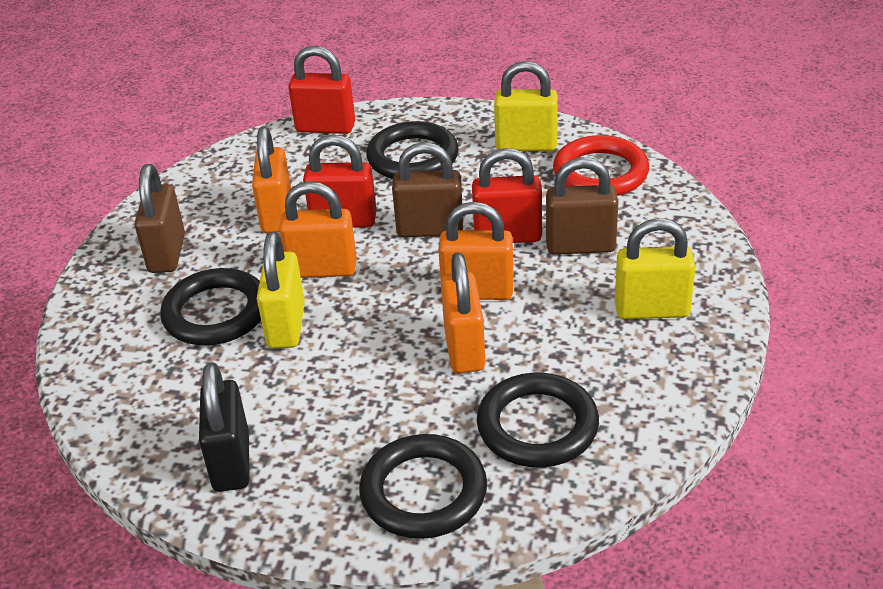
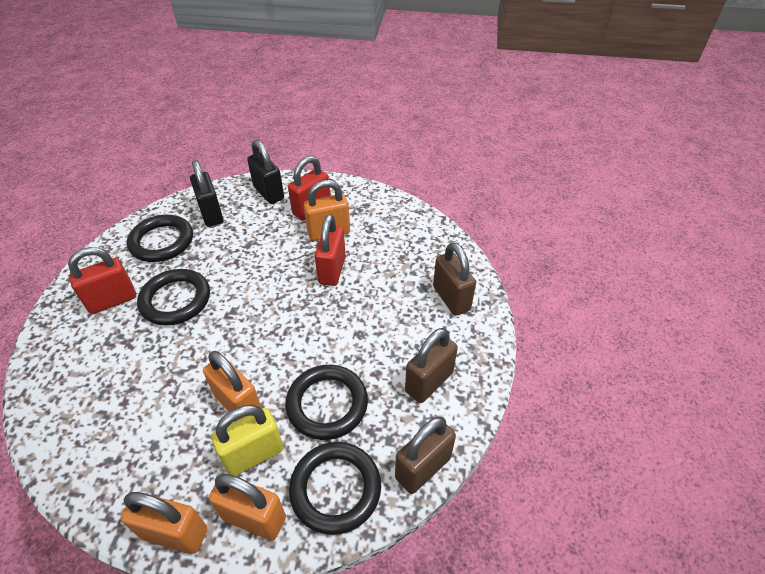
black padlock: [199,362,249,492] = 1 -> [190,160,223,227] [247,140,284,204] = 2
red ring: [553,135,649,196] = 1 -> none = 0
yellow padlock: [257,231,305,348] [494,61,558,151] [615,218,696,319] = 3 -> [211,405,283,476] = 1

